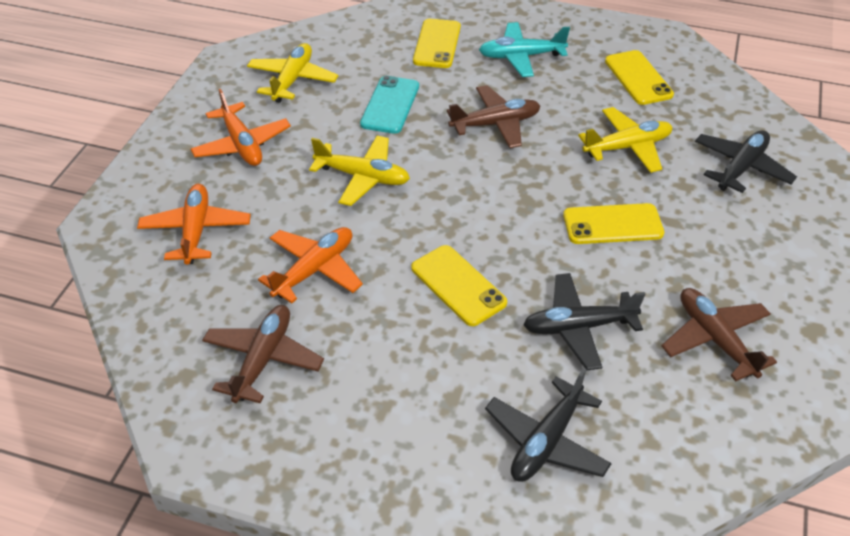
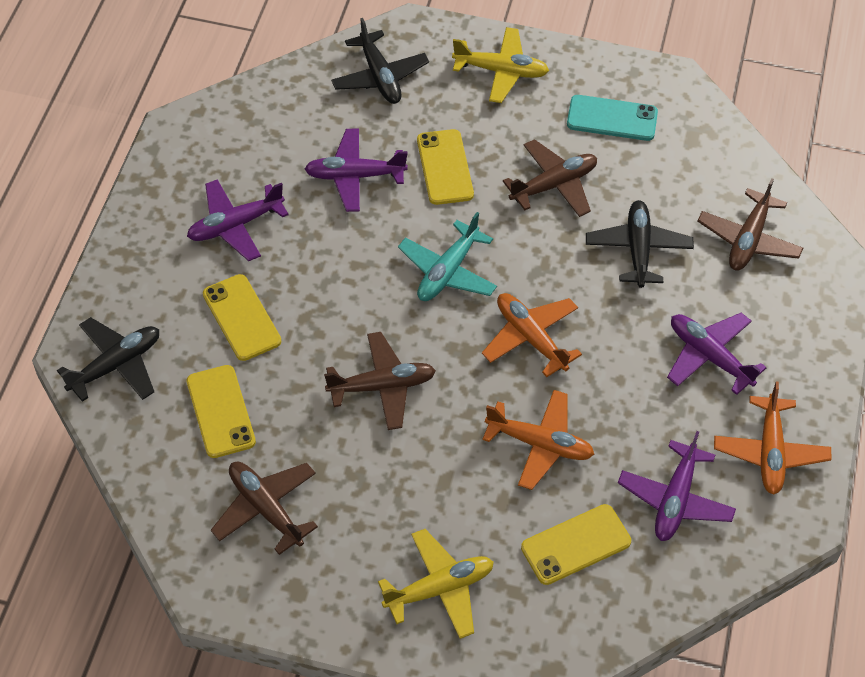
brown plane: [202,305,324,403] [447,85,540,148] [661,288,777,381] = 3 -> [211,462,318,555] [324,332,436,430] [503,139,597,217] [698,178,803,270] = 4
purple plane: none = 0 -> [187,179,289,261] [305,129,408,212] [618,431,736,541] [667,313,767,395] = 4
yellow plane: [247,43,339,103] [309,136,410,206] [578,107,673,173] = 3 -> [378,529,494,639] [452,27,549,103] = 2

